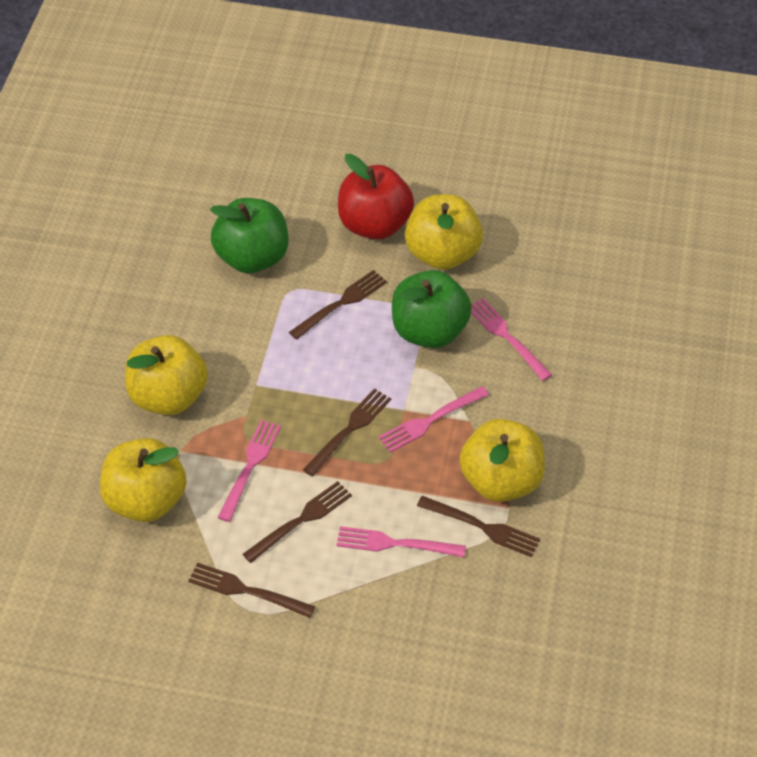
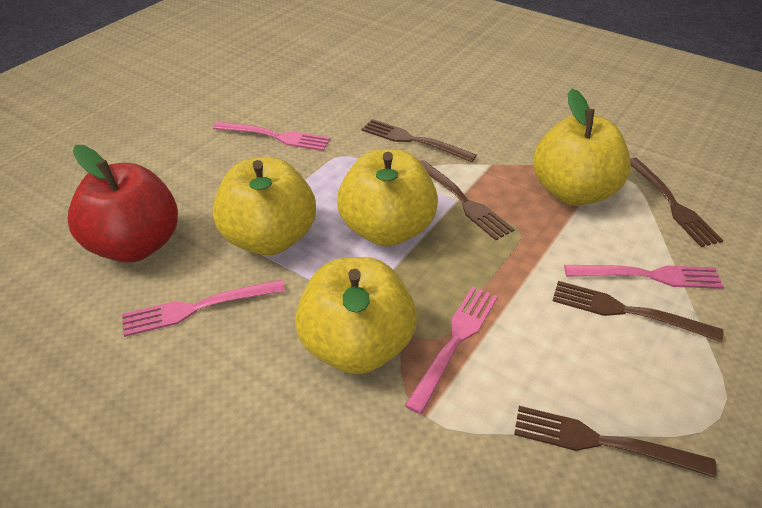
green apple: [210,198,289,273] [392,270,472,348] = 2 -> none = 0

